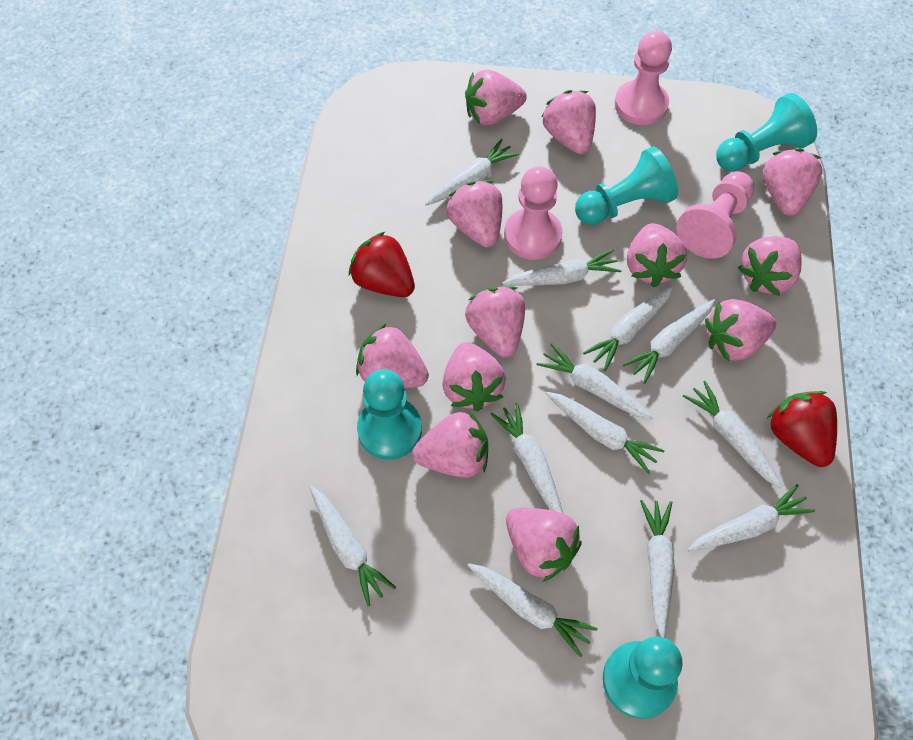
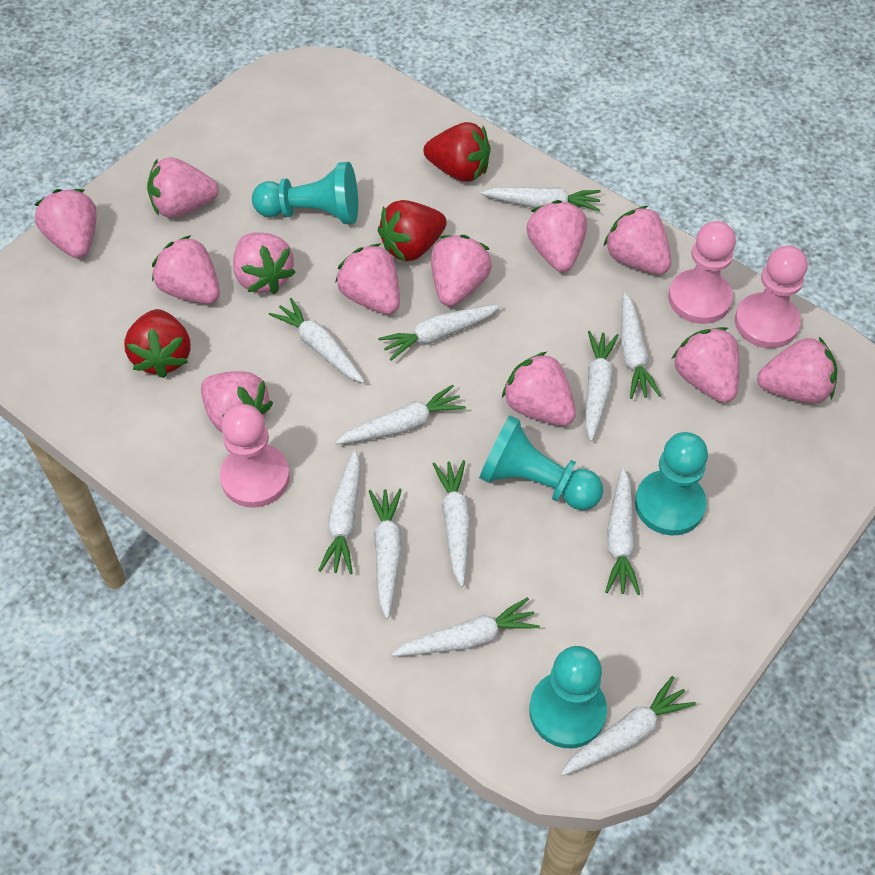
red strawberry: [349,231,415,297] [767,391,837,467] = 2 -> [124,309,191,378] [378,200,447,261] [423,122,490,182] = 3

